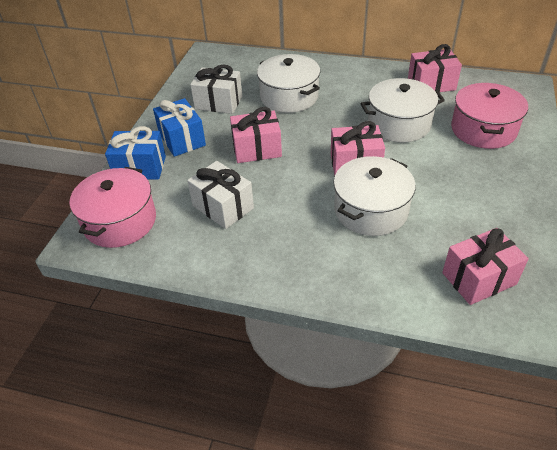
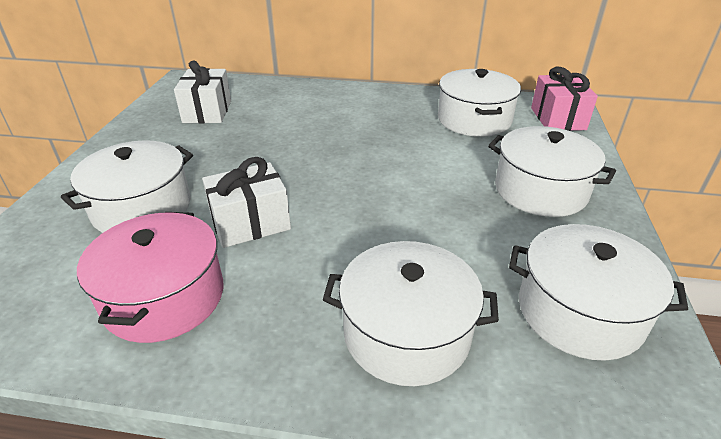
blue gift: [105,126,166,179] [153,98,206,157] = 2 -> none = 0
pink gift: [230,107,282,163] [331,121,385,175] [408,44,462,92] [442,228,529,305] = 4 -> [531,67,598,131] = 1
pink pot: [69,167,156,248] [451,83,528,149] = 2 -> [77,212,223,343] = 1
white pot: [257,54,320,113] [334,156,416,236] [361,78,445,143] = 3 -> [61,140,193,233] [323,241,499,386] [438,69,521,137] [488,126,616,217] [509,224,688,361] = 5

